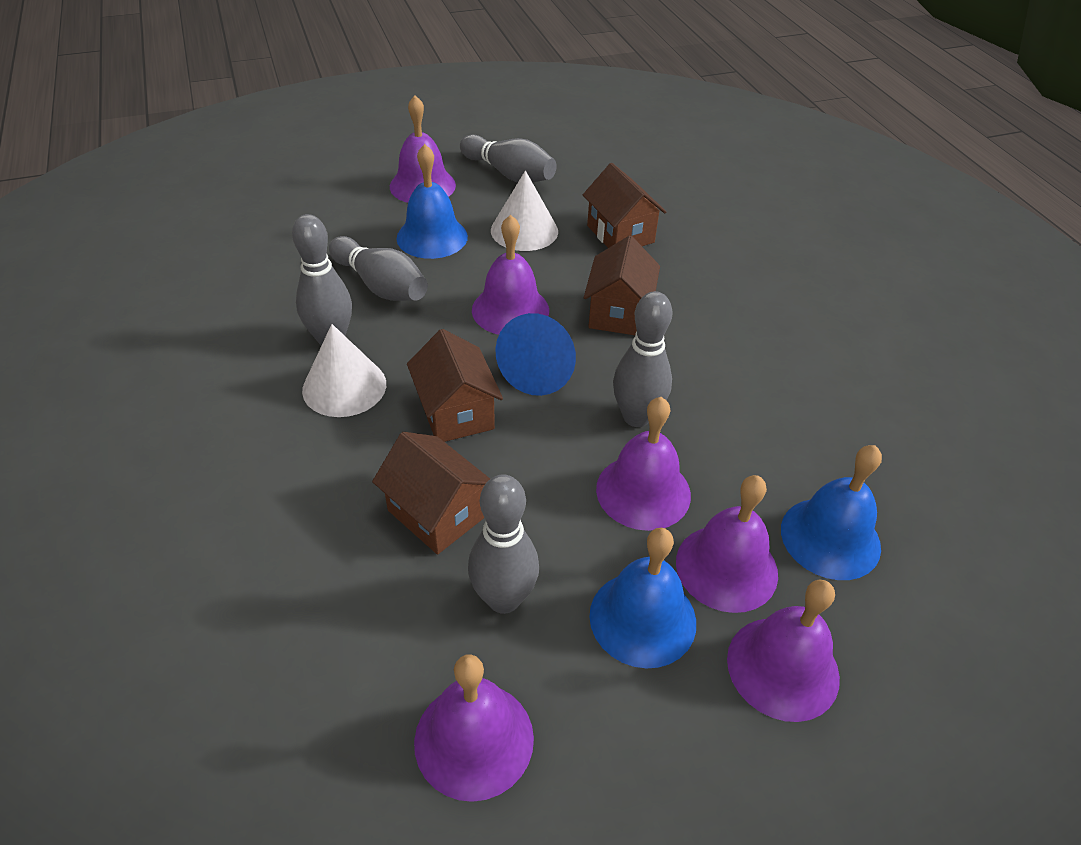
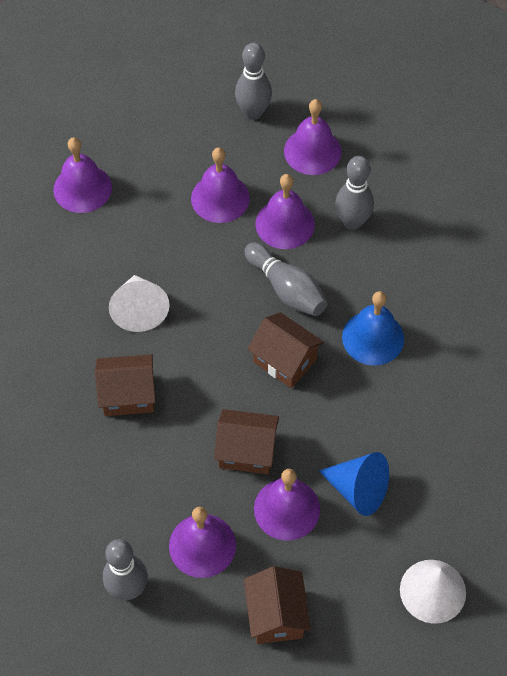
blue bell: [396,144,468,259] [589,528,696,668] [781,445,882,580] = 3 -> [342,291,404,366] = 1
grey bowling pin: [292,214,352,346] [329,236,428,301] [460,135,557,183] [468,474,539,614] [613,291,672,427] = 5 -> [103,539,148,600] [235,43,272,120] [244,242,327,316] [335,156,374,230] = 4

